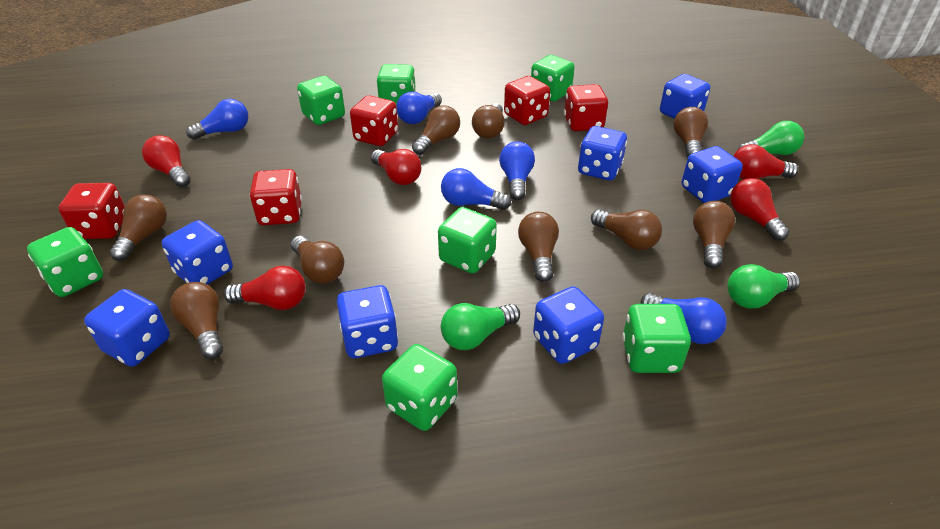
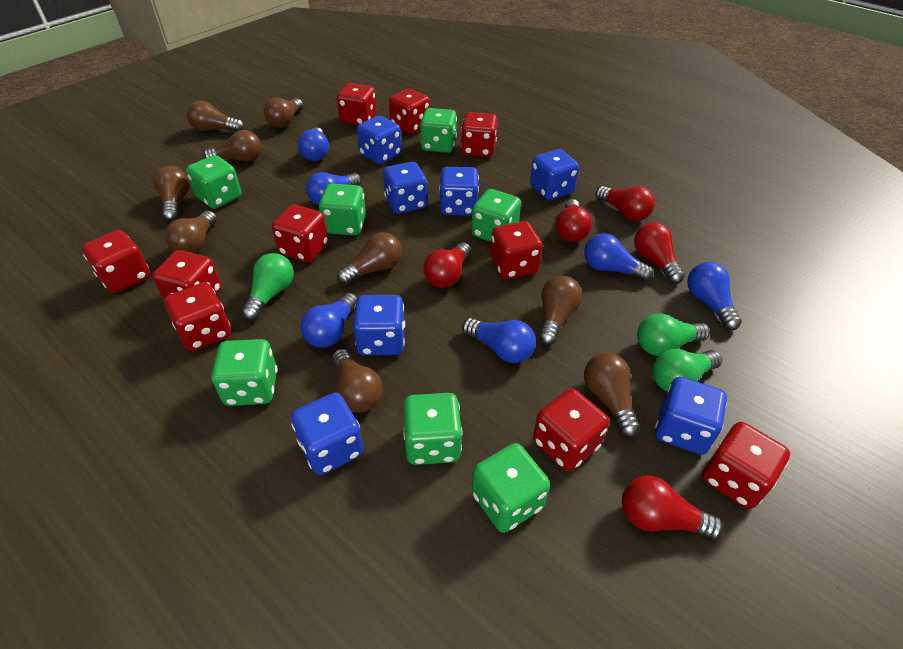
blue light bulb: [186,99,248,140] [396,91,442,124] [441,168,511,210] [499,141,535,200] [640,293,727,344] = 5 -> [298,127,329,161] [301,293,357,348] [306,172,361,205] [462,318,536,363] [584,233,653,281] [687,262,742,330] = 6
red dice: [59,183,125,239] [250,169,302,225] [350,95,398,146] [504,76,550,125] [564,84,608,131] = 5 -> [82,230,150,293] [152,250,221,300] [164,282,231,351] [272,205,328,262] [337,83,377,126] [389,89,430,134] [461,112,497,157] [490,221,543,279] [533,389,609,471] [702,422,790,509] = 10

